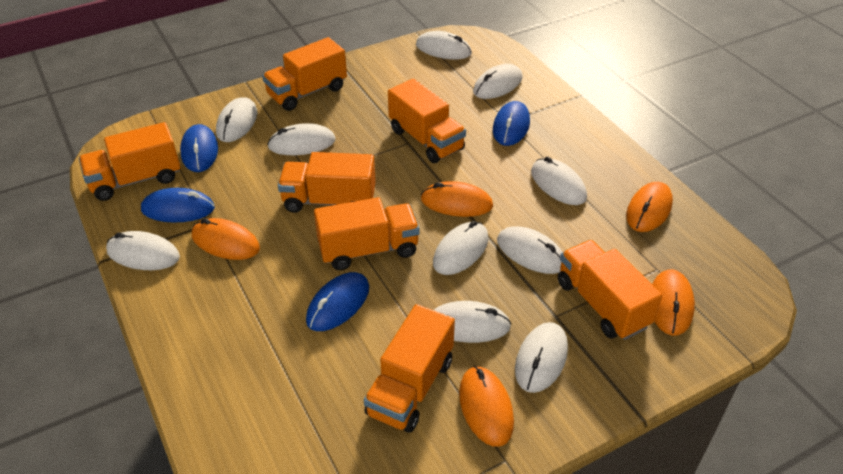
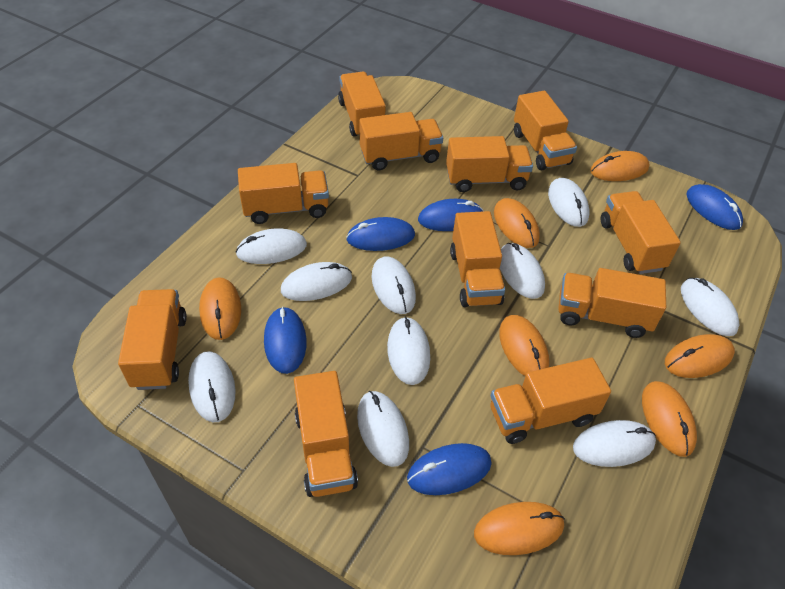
blue mouse: [141,188,215,223] [180,124,218,172] [306,272,369,331] [493,101,530,146] = 4 -> [264,306,307,374] [346,217,415,251] [407,443,492,495] [418,199,484,231] [687,184,743,230] = 5
orange mouse: [192,218,260,260] [421,181,493,217] [459,366,514,447] [626,182,673,232] [652,269,695,336] = 5 -> [199,277,241,340] [474,502,565,555] [494,198,540,248] [499,315,549,376] [590,151,649,181] [642,381,697,457] [665,334,735,378] = 7
orange truck: [79,122,180,201] [262,37,347,111] [278,152,376,213] [314,197,420,270] [364,304,455,433] [388,79,466,163] [558,240,662,340] = 7 -> [118,289,187,390] [238,163,329,224] [294,371,358,497] [338,72,386,136] [359,112,443,170] [446,136,533,192] [450,211,505,307] [490,358,611,444] [514,91,577,170] [558,268,666,338] [601,191,681,274] = 11

